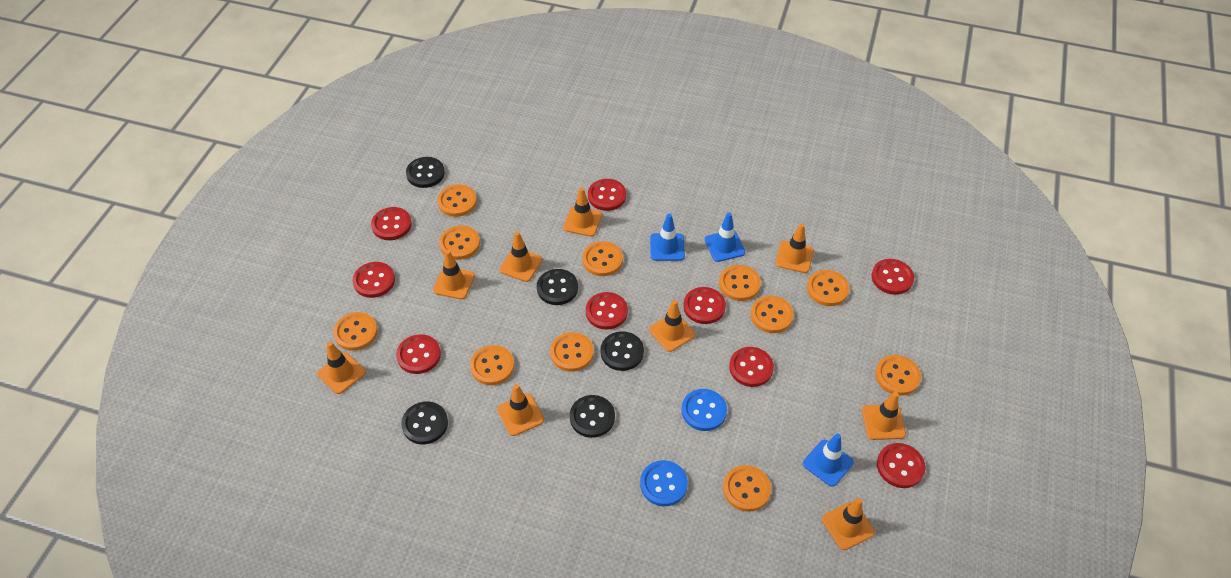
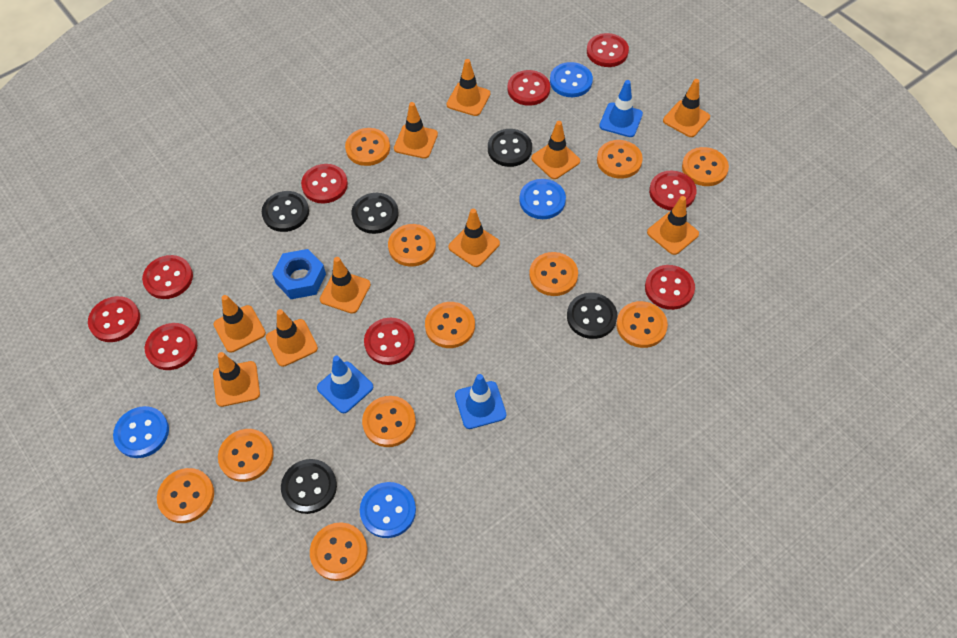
blue button: [640,460,688,506] [682,389,727,431] = 2 -> [113,406,169,458] [360,482,416,538] [519,179,566,219] [550,62,593,97] = 4
blue nut: none = 0 -> [272,249,326,299] = 1
orange traffic cone: [317,342,366,394] [433,250,475,299] [497,384,544,436] [500,231,542,282] [563,188,602,237] [649,300,695,352] [775,224,814,273] [822,498,875,550] [862,392,906,440] = 9 -> [213,295,266,353] [213,352,260,407] [266,309,318,367] [320,257,371,314] [394,102,438,159] [446,59,490,116] [448,209,500,267] [531,121,580,179] [647,196,699,255] [663,79,710,137] = 10

